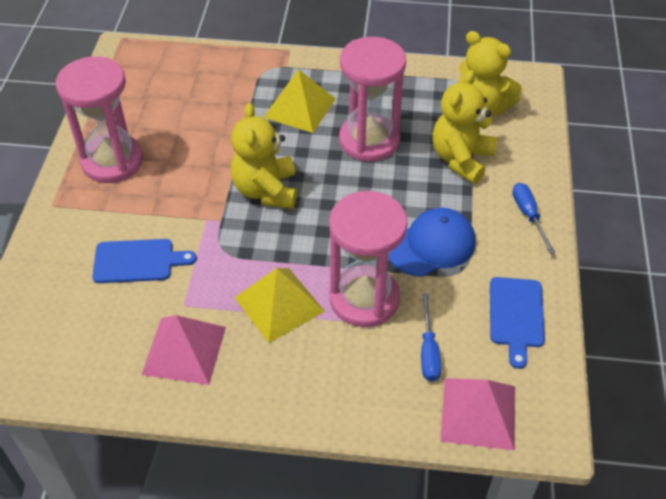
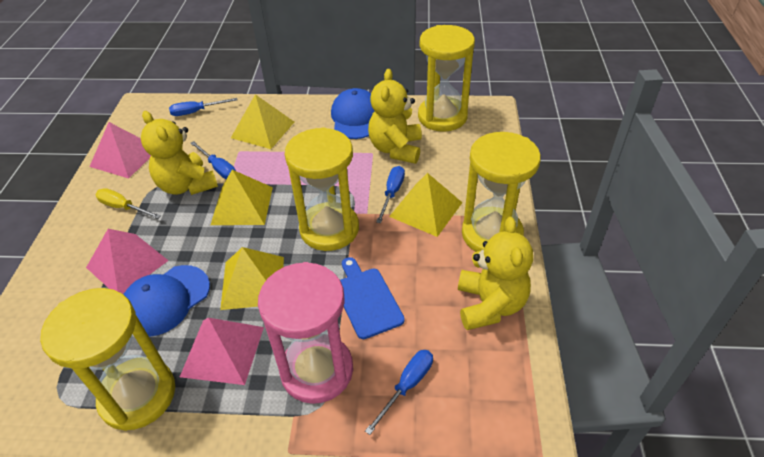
blue cap: [388,208,476,277] = 1 -> [124,265,210,337] [331,88,375,139] = 2
blue cutting board: [92,239,197,283] [490,277,545,369] = 2 -> [340,257,405,339] = 1
blue screwdriver: [421,293,441,382] [512,183,555,254] = 2 -> [169,98,238,116] [190,141,236,179] [365,350,433,435] [376,166,405,223] = 4
pink hourglass: [56,56,143,183] [329,191,408,327] [339,37,406,162] = 3 -> [258,262,353,404] = 1
pink pyramid: [141,315,226,385] [441,378,515,451] = 2 -> [86,229,169,294] [89,122,151,178] [180,318,264,385] = 3
yellow hourglass: none = 0 -> [40,288,175,431] [285,127,359,251] [418,25,475,132] [462,132,541,252] = 4
yellow pyramid: [235,268,325,343] [263,69,336,133] = 2 -> [211,170,273,225] [220,247,284,310] [231,94,294,149] [389,173,462,237] = 4
yellow screwdriver: none = 0 -> [95,188,161,219] = 1

